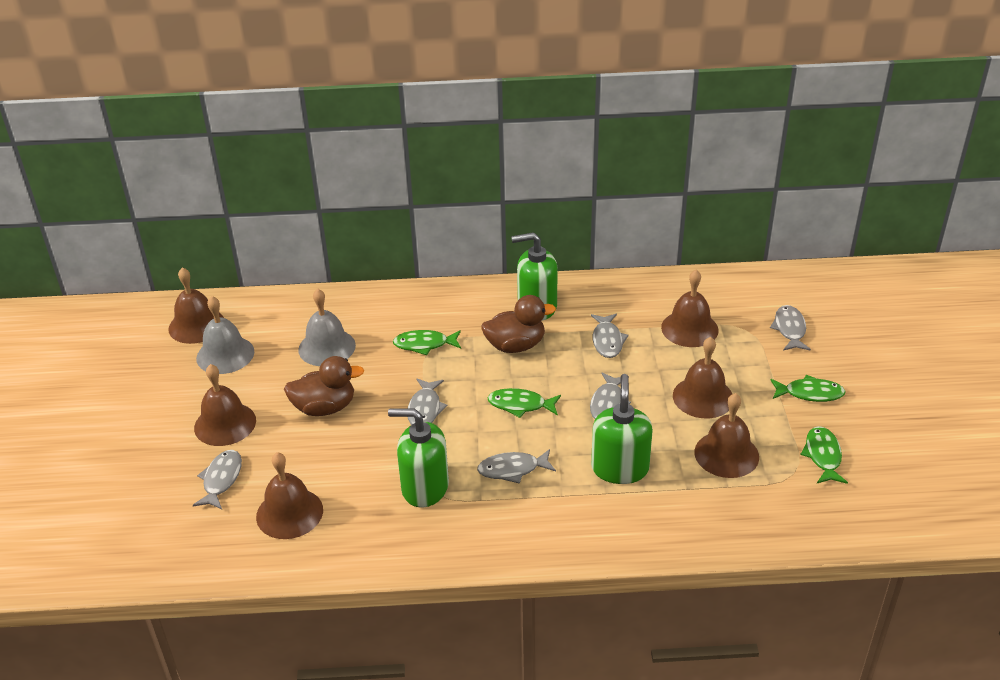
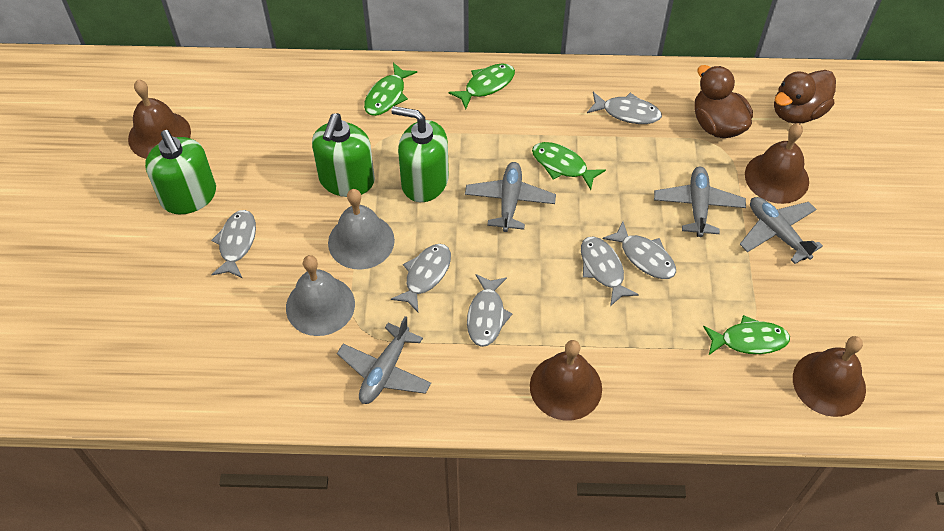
brown bell: [169,267,224,344] [194,364,256,446] [256,452,323,539] [661,270,719,347] [673,337,732,418] [694,393,759,478] = 6 -> [128,80,191,159] [530,340,602,421] [745,123,809,204] [793,336,866,417] = 4
grey plane: none = 0 -> [337,316,431,404] [465,162,556,232] [654,166,746,237] [740,197,823,264] = 4

